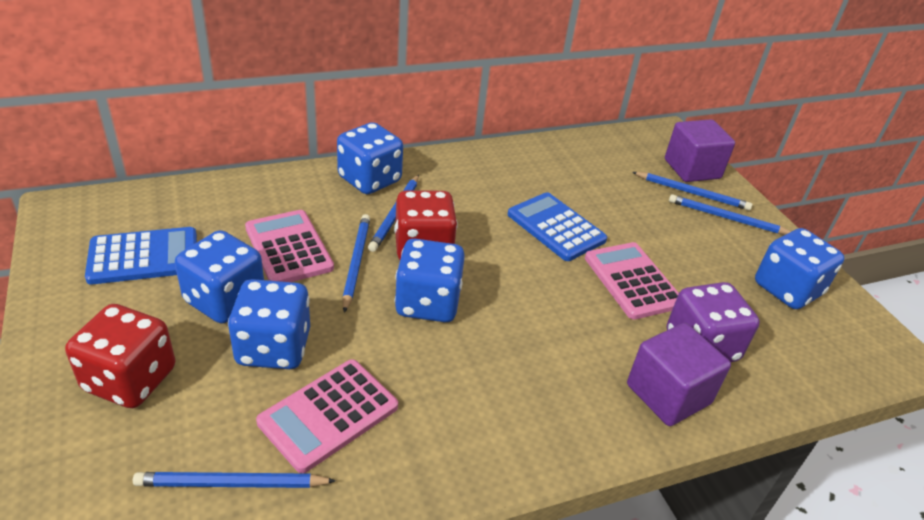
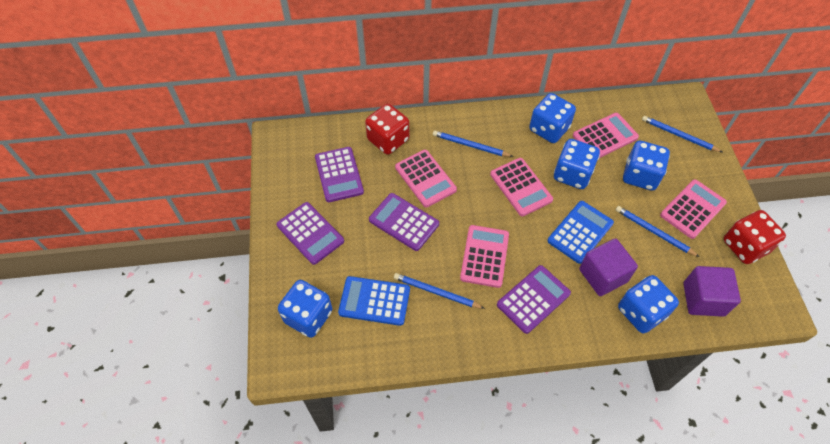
blue pencil: [133,472,336,488] [342,214,370,313] [368,175,419,252] [632,172,752,211] [669,194,792,234] = 5 -> [394,273,485,309] [433,130,513,157] [616,206,699,257] [642,116,722,152] = 4
pink calculator: [245,210,334,282] [256,359,398,473] [585,242,679,320] = 3 -> [395,150,457,207] [460,225,509,288] [490,158,553,216] [573,113,639,158] [660,179,727,239] = 5
purple calculator: none = 0 -> [277,202,344,265] [315,147,364,202] [369,193,439,251] [497,265,571,334] = 4
purple dice: [667,282,760,362] = 1 -> none = 0

